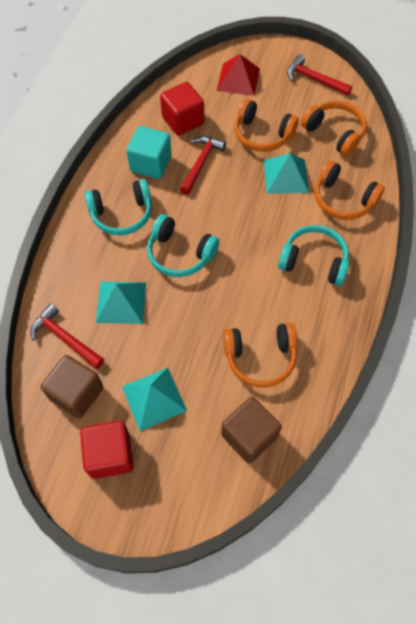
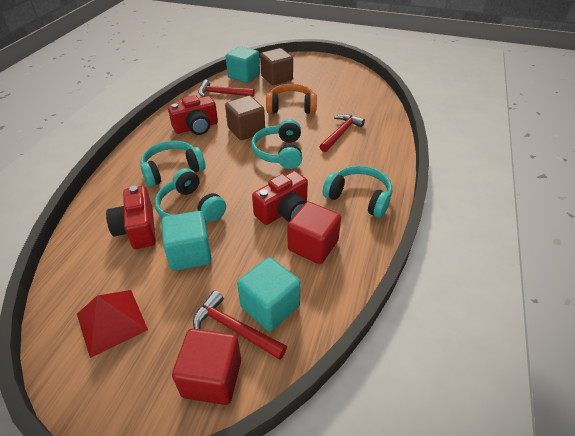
orange headphones: [223,323,297,388] [234,99,299,152] [301,101,367,156] [315,160,385,220] = 4 -> [266,84,317,114] = 1
red camera: none = 0 -> [106,186,156,249] [168,95,218,135] [252,171,308,225] = 3
turquoise cube: [126,126,172,179] = 1 -> [162,211,212,271] [226,46,260,83] [237,257,301,331] = 3
turquoise headphones: [85,179,152,235] [147,214,219,277] [278,225,349,286] = 3 -> [140,141,205,187] [155,168,226,222] [251,119,302,169] [322,166,392,218] = 4
turquoise pyramid: [96,282,146,324] [122,368,187,431] [264,153,309,194] = 3 -> none = 0

